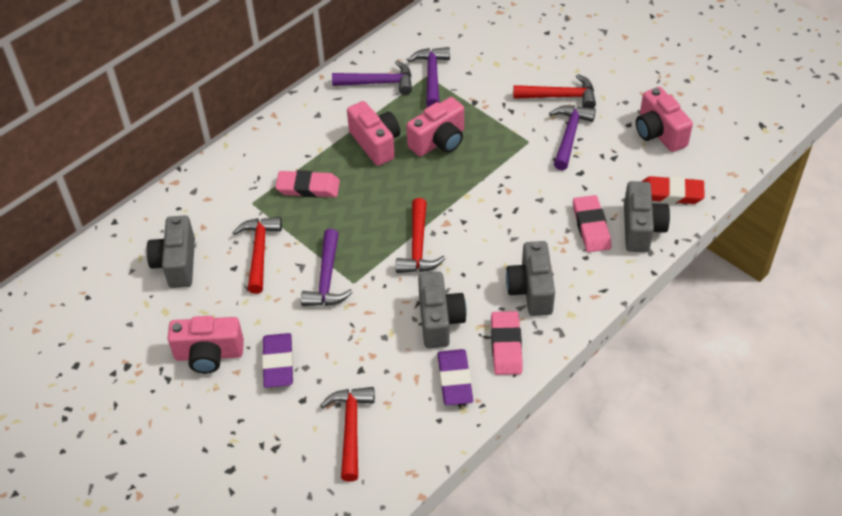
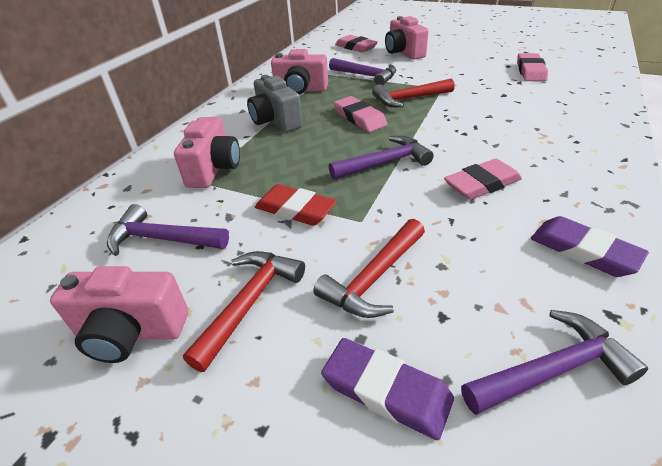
grey camera: [146,216,195,288] [418,272,467,349] [506,241,555,316] [624,181,670,252] = 4 -> [247,75,302,132] = 1
pink eraser: [275,170,340,197] [491,311,523,375] [573,195,611,252] = 3 -> [334,96,387,132] [335,35,378,52] [444,159,522,200] [517,53,548,82] = 4
red hammer: [233,217,282,294] [320,387,375,482] [396,198,446,273] [513,74,596,108] = 4 -> [183,251,305,372] [313,219,425,318] [372,79,455,107] = 3

